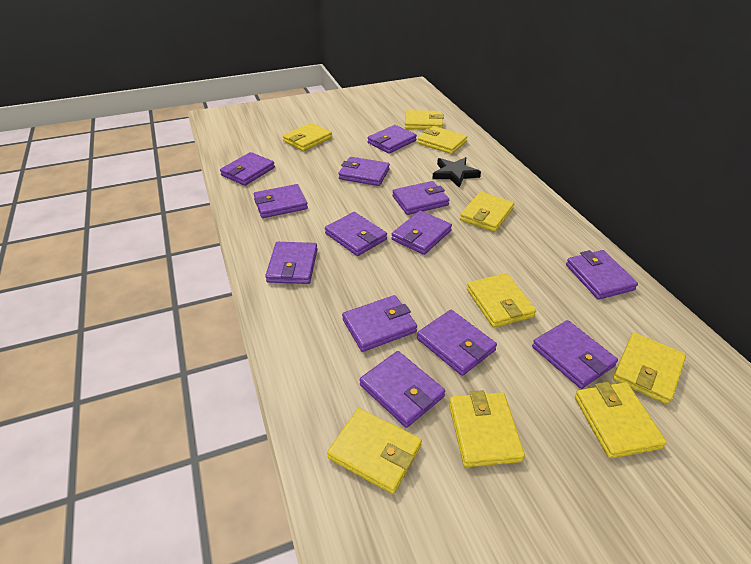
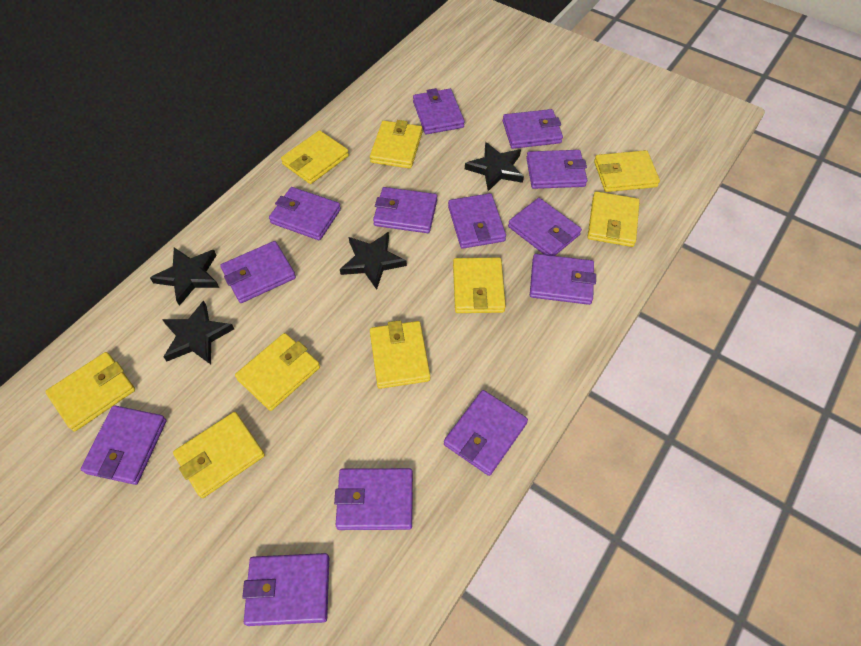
black star: [432,157,481,188] = 1 -> [150,247,219,306] [162,300,234,365] [340,232,407,290] [465,142,524,191] = 4

